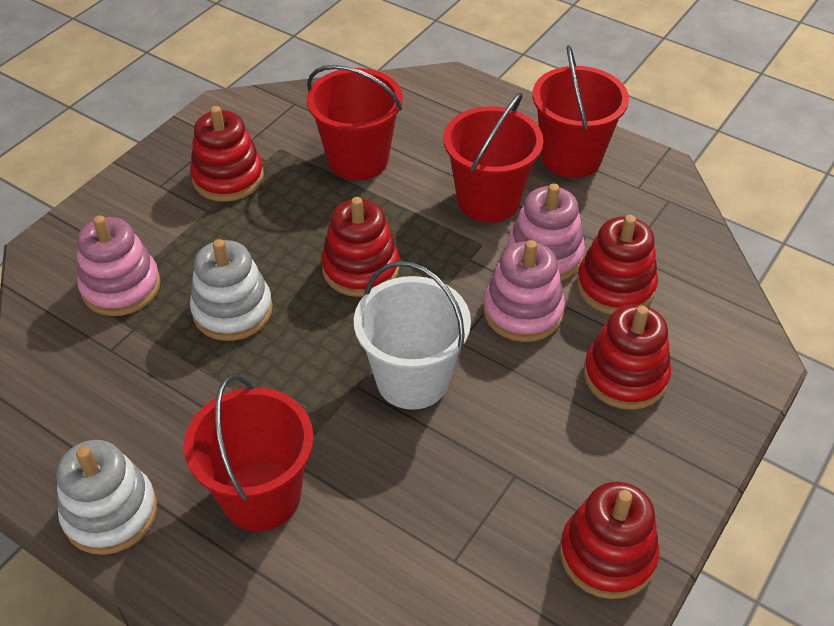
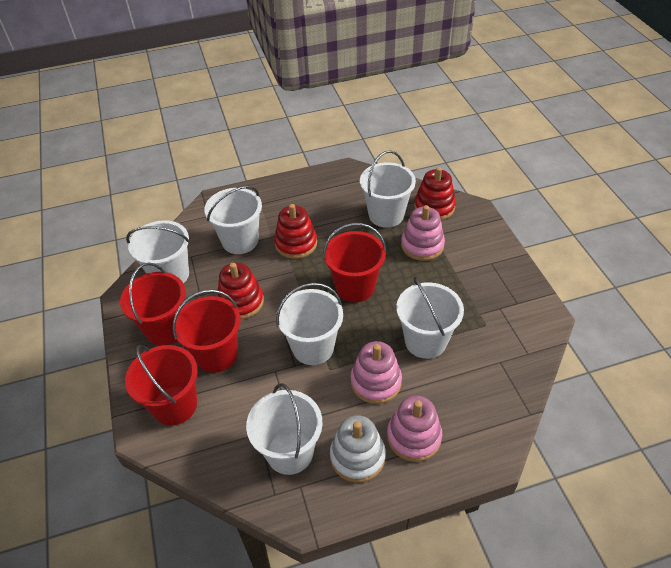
red stacking toy: [190,106,264,202] [321,197,399,297] [560,481,659,599] [577,215,658,315] [584,304,671,410] = 5 -> [217,263,264,319] [274,204,317,259] [414,167,456,220] = 3
white bucket: [354,261,471,410] = 1 -> [126,220,190,284] [204,186,262,254] [246,383,322,475] [276,283,343,365] [360,150,416,228] [396,277,464,359] = 6
white stacking toy: [57,440,157,555] [190,239,273,341] = 2 -> [330,415,386,483] = 1

